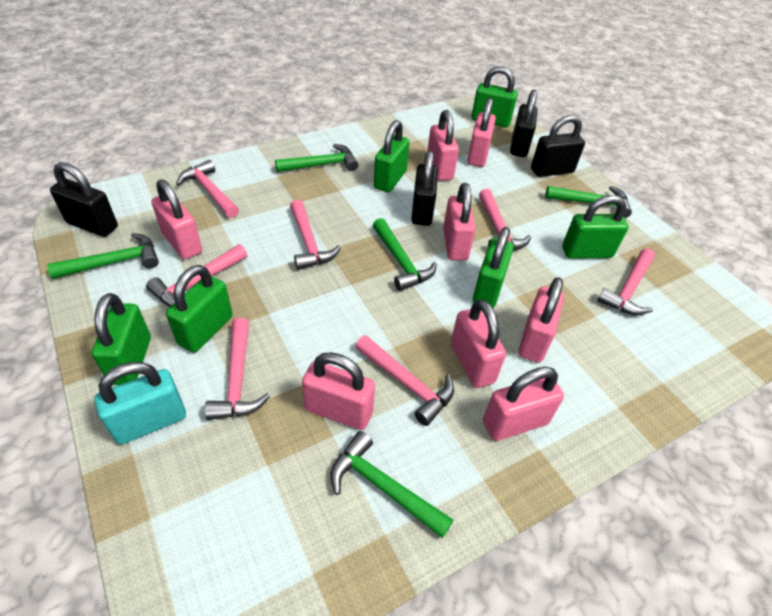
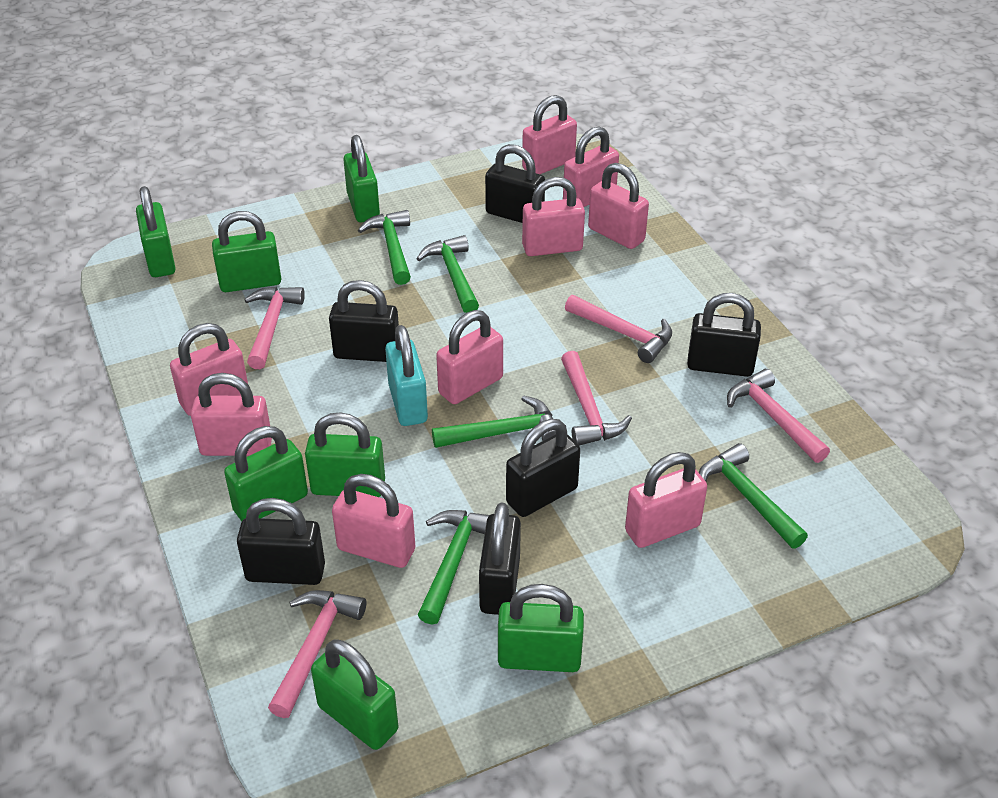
black padlock: [50,162,118,237] [411,150,438,226] [510,90,537,157] [531,115,585,177] = 4 -> [237,498,325,585] [329,280,399,362] [479,503,521,615] [485,144,545,223] [506,419,580,517] [687,293,761,377] = 6
green padlock: [92,293,151,385] [166,265,233,353] [374,120,410,193] [472,66,518,127] [473,227,514,308] [562,195,628,259] = 6 -> [136,186,176,277] [212,211,281,292] [224,426,308,521] [305,412,385,497] [311,639,398,750] [343,135,380,222] [498,584,584,672] = 7
pink hammer: [146,244,247,307] [176,160,239,218] [204,318,270,420] [290,200,341,270] [355,335,454,426] [479,189,531,251] [597,249,655,315] = 7 -> [244,286,305,369] [268,590,366,718] [561,351,632,446] [565,295,672,363] [727,369,830,463] = 5
pink padlock: [151,179,202,259] [302,352,375,430] [427,110,459,181] [443,183,476,261] [451,299,506,388] [467,98,496,167] [483,367,564,441] [518,277,564,363] = 8 -> [170,323,248,416] [191,373,272,456] [332,474,415,568] [436,310,503,404] [522,95,577,174] [522,177,585,256] [563,126,619,207] [588,163,649,249] [625,452,707,548] = 9

